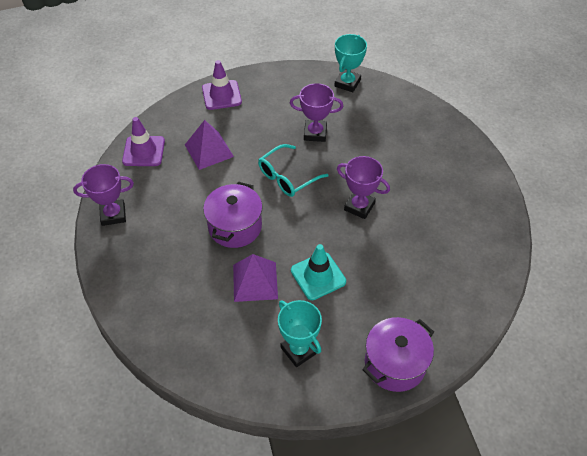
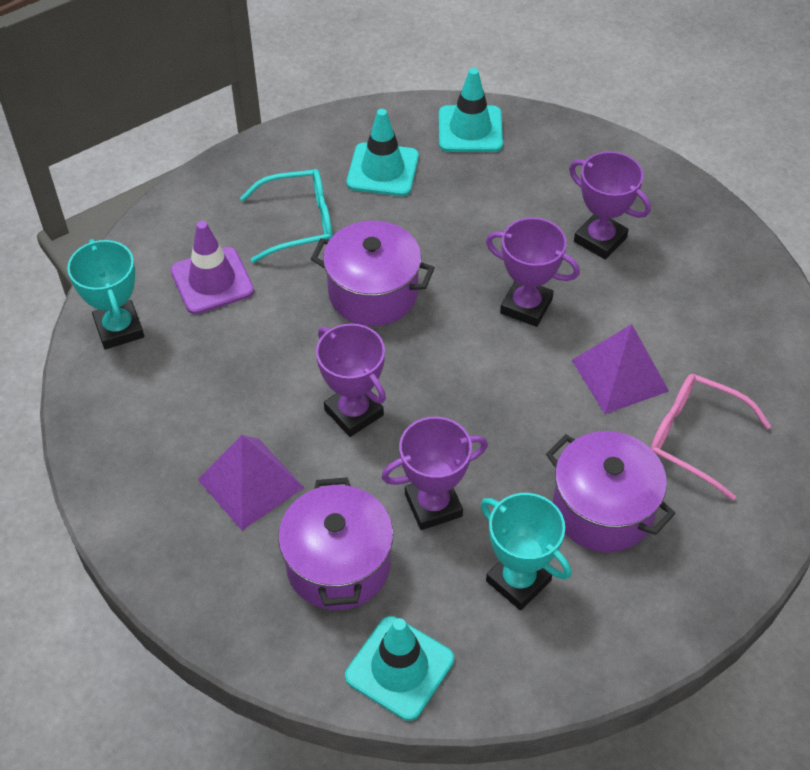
pink glasses: none = 0 -> [650,374,771,501] = 1
purple pot: [203,182,263,248] [362,317,434,392] = 2 -> [278,477,393,610] [311,221,435,326] [546,431,675,552] = 3
purple traffic cone: [122,117,165,166] [202,60,242,110] = 2 -> [171,221,254,314] = 1
purple trophy: [73,164,134,226] [290,83,343,142] [337,156,390,219] = 3 -> [316,324,386,437] [381,417,488,530] [486,217,580,327] [569,151,651,260] = 4
turquoise traffic cone: [291,244,346,300] = 1 -> [345,616,454,721] [347,109,419,196] [439,68,503,152] = 3

